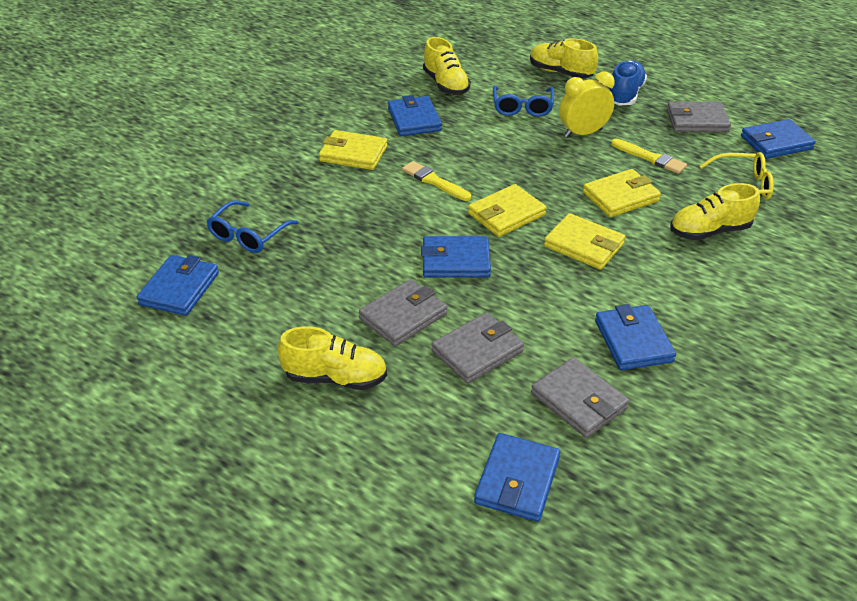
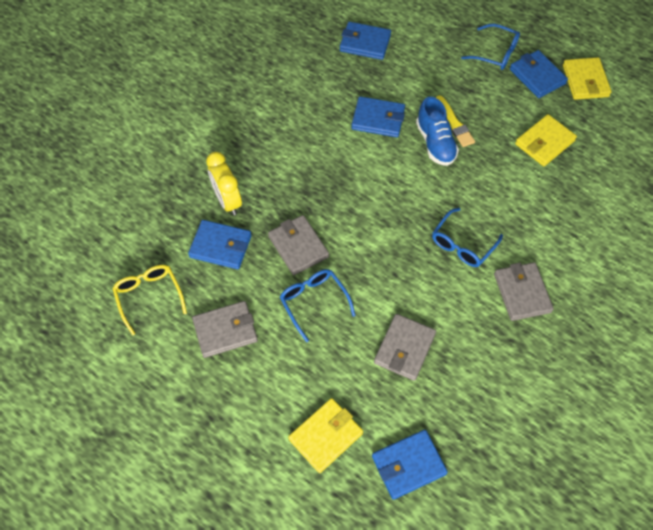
blue glasses: [206,200,298,253] [493,85,554,117] = 2 -> [280,269,356,342] [432,208,503,267] [461,24,520,70] = 3
blue wallet: [137,255,219,316] [388,95,442,136] [421,236,491,278] [474,433,560,522] [595,304,676,370] [741,119,816,159] = 6 -> [188,220,252,269] [340,22,391,60] [351,96,405,137] [372,430,448,500] [510,50,568,98] = 5
yellow brush: [402,161,471,201] [611,138,687,174] = 2 -> [436,95,475,147] = 1
yellow shoe: [278,326,387,390] [423,37,471,95] [530,38,598,79] [670,183,760,240] = 4 -> none = 0
yellow wallet: [319,130,387,170] [468,184,547,237] [544,213,625,270] [583,169,661,217] = 4 -> [288,398,363,473] [515,114,577,166] [563,57,612,100] = 3

